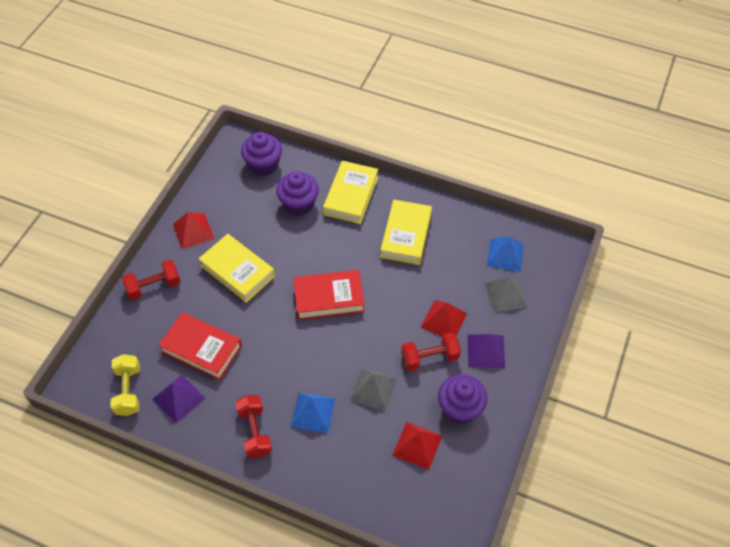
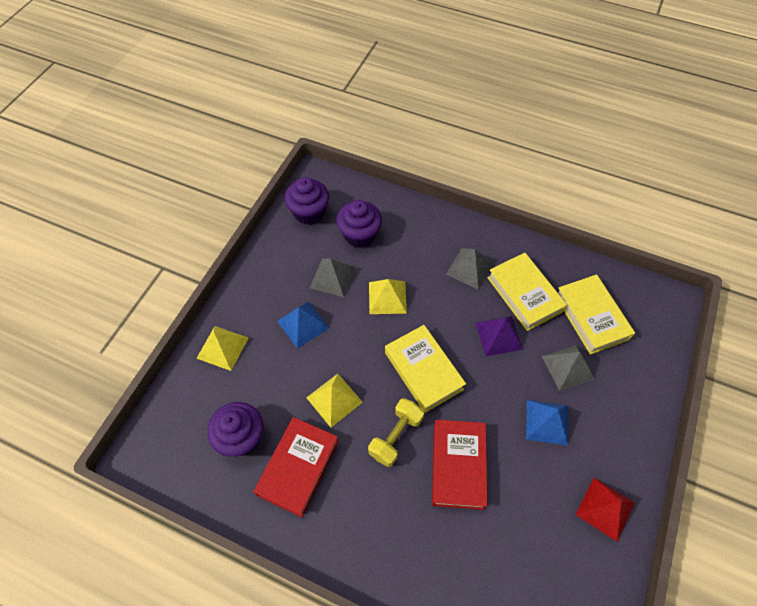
grey pyramid: [350,368,397,411] [485,277,528,313] = 2 -> [310,258,355,297] [446,248,493,290] [542,345,595,391] = 3
purple pyramid: [153,375,205,424] [467,334,505,368] = 2 -> [475,316,523,356] = 1
red dumbbell: [122,260,181,300] [235,395,272,458] [401,332,461,371] = 3 -> none = 0
red pyramid: [173,212,214,249] [393,422,442,470] [420,300,467,336] = 3 -> [576,478,635,542] = 1
yellow pyramid: none = 0 -> [196,326,249,371] [306,374,363,427] [369,279,407,314] = 3

